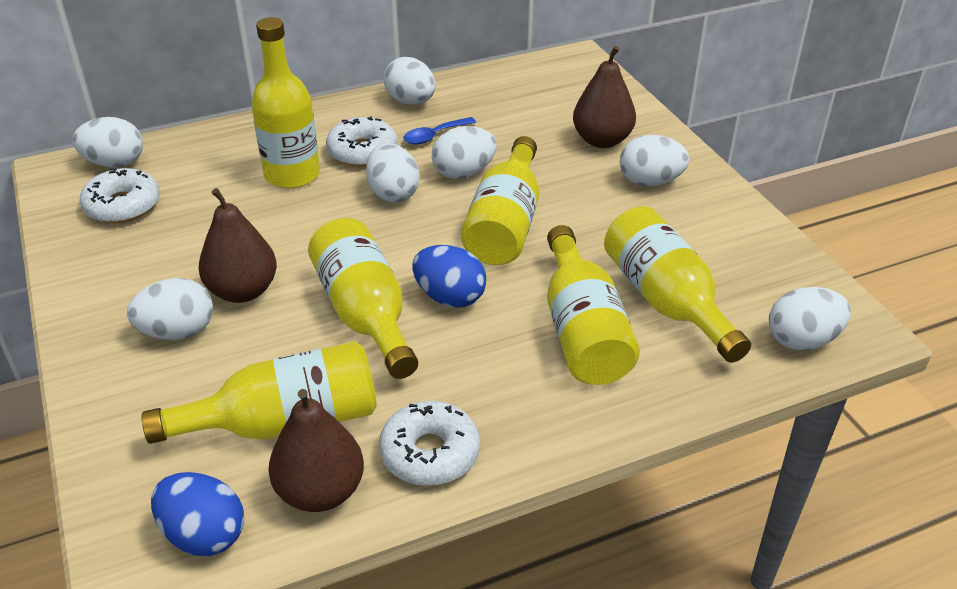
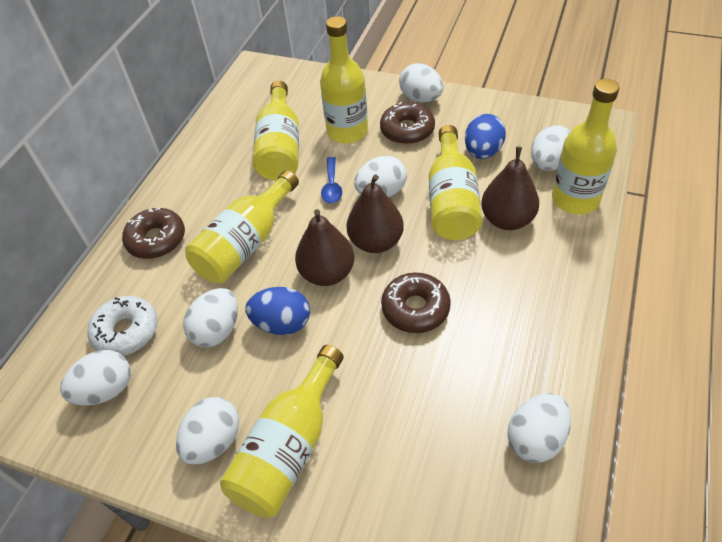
brown donut: none = 0 -> [122,208,185,259] [380,102,435,145] [381,272,451,333] = 3
white donut: [80,168,160,224] [326,116,398,167] [379,401,480,486] = 3 -> [87,296,158,356] = 1

